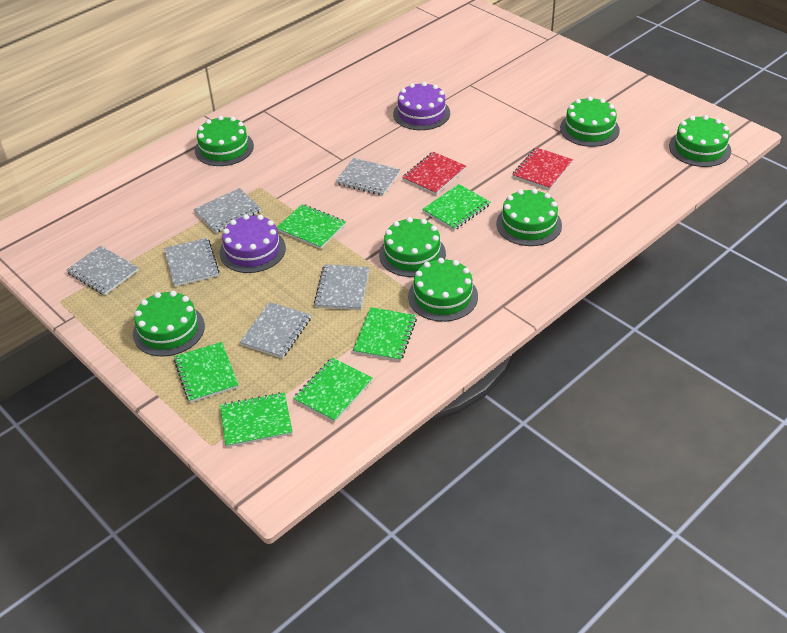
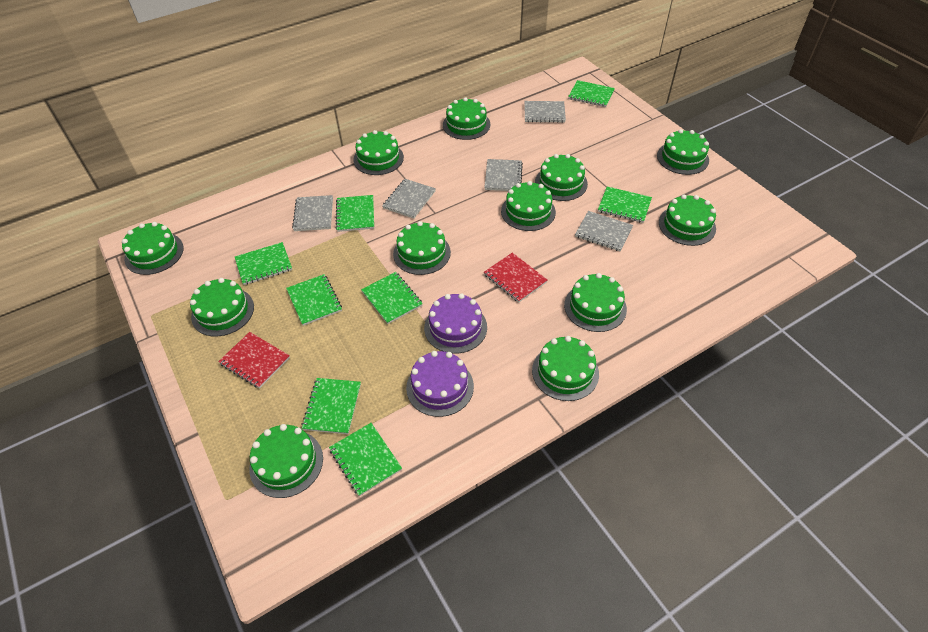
green cake: [133,291,205,357] [195,116,254,166] [379,217,446,277] [408,258,478,322] [496,189,562,246] [560,96,620,147] [669,115,731,167] = 7 -> [122,222,184,275] [190,278,254,337] [249,424,323,498] [353,130,404,175] [393,221,451,275] [443,97,491,140] [501,181,556,231] [532,336,599,401] [535,154,588,201] [564,273,627,332] [657,129,709,175] [659,194,716,246] = 12
green notebook: [174,342,239,403] [220,392,293,447] [277,204,346,249] [293,357,373,422] [353,307,417,361] [422,184,490,230] = 6 -> [235,242,292,285] [286,274,342,326] [301,378,361,434] [329,423,402,496] [335,195,374,232] [361,272,423,324] [568,80,615,107] [598,187,652,223] = 8
grey notebook: [66,246,139,295] [164,238,219,287] [193,188,262,233] [239,302,311,358] [314,264,370,310] [336,158,400,196] = 6 -> [292,195,333,231] [383,179,436,219] [484,159,523,191] [524,101,566,123] [575,211,633,252] = 5

